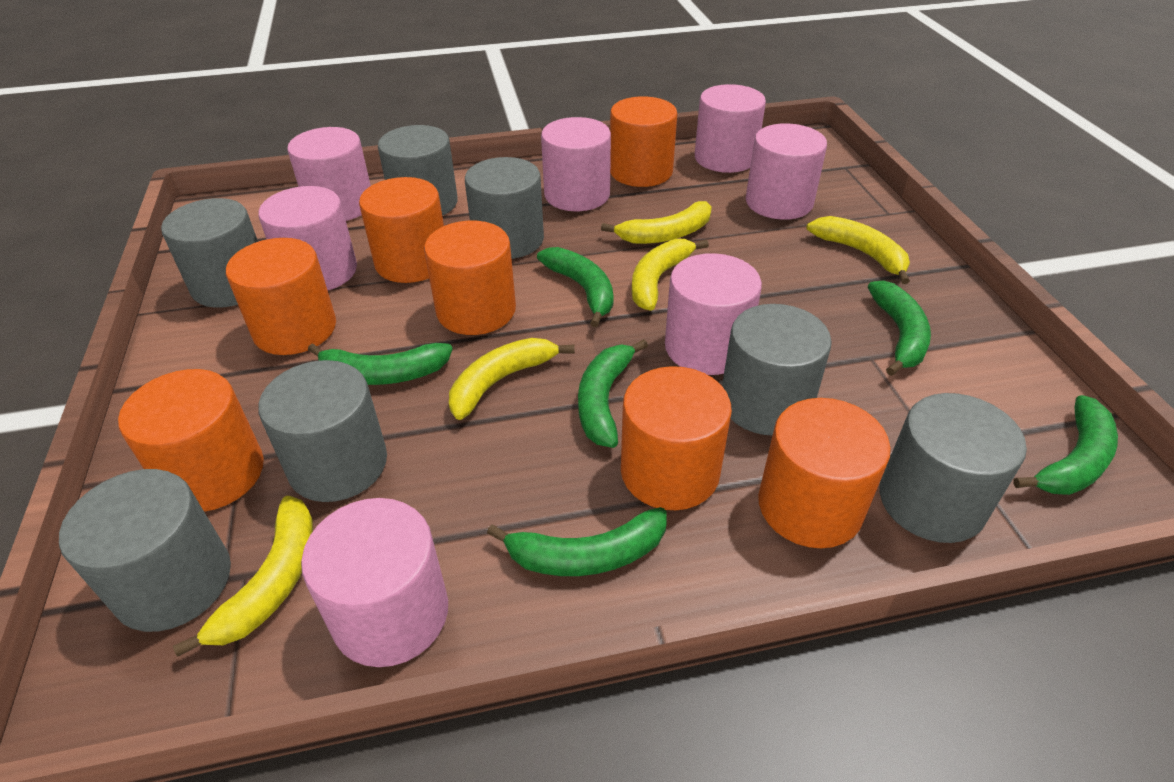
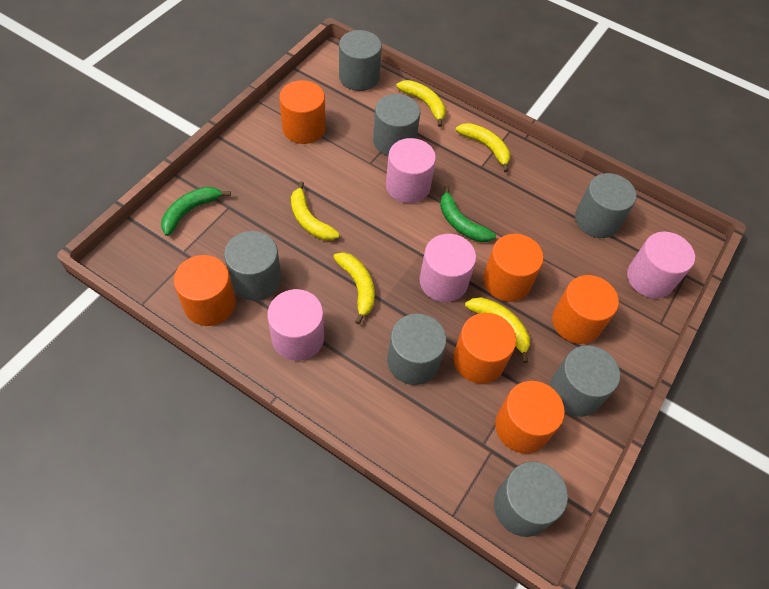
green banana: [308,343,453,385] [487,507,667,576] [537,247,613,327] [578,339,648,448] [868,280,931,376] [1013,395,1118,495] = 6 -> [161,187,231,236] [440,185,496,242] = 2
orange cylinder: [118,369,264,512] [226,238,336,355] [359,177,444,283] [424,221,516,335] [610,96,677,187] [621,366,732,510] [758,398,891,548] = 7 -> [174,255,236,326] [279,80,326,144] [453,313,516,384] [483,234,544,302] [495,381,565,454] [552,275,619,344] = 6
pink cylinder: [258,186,357,290] [287,127,371,221] [301,498,448,667] [541,117,611,211] [665,253,762,375] [695,84,766,173] [746,123,827,220] = 7 -> [267,289,324,361] [386,138,436,203] [419,234,476,302] [627,232,695,299] = 4

